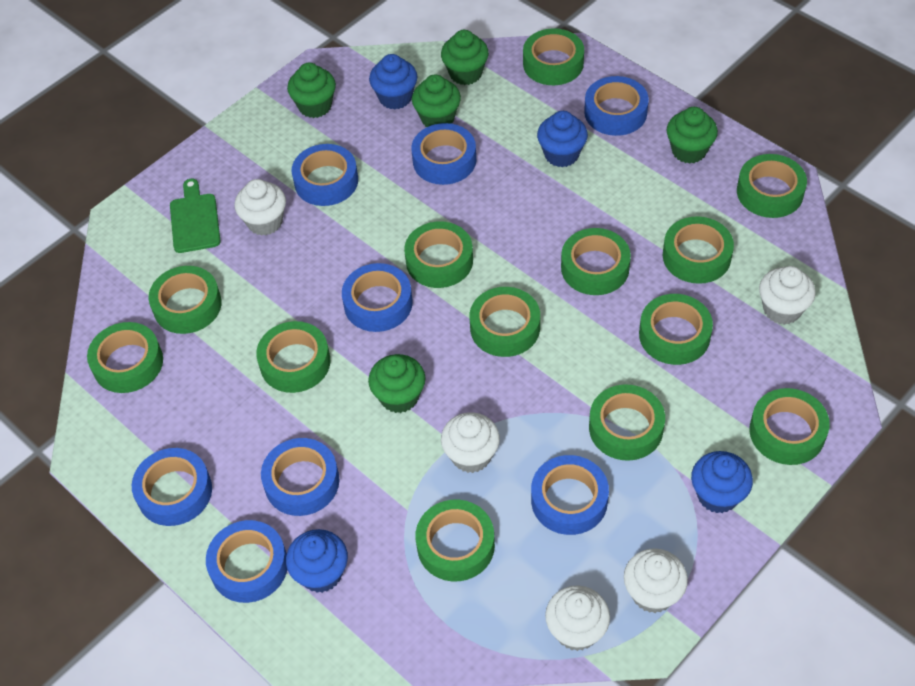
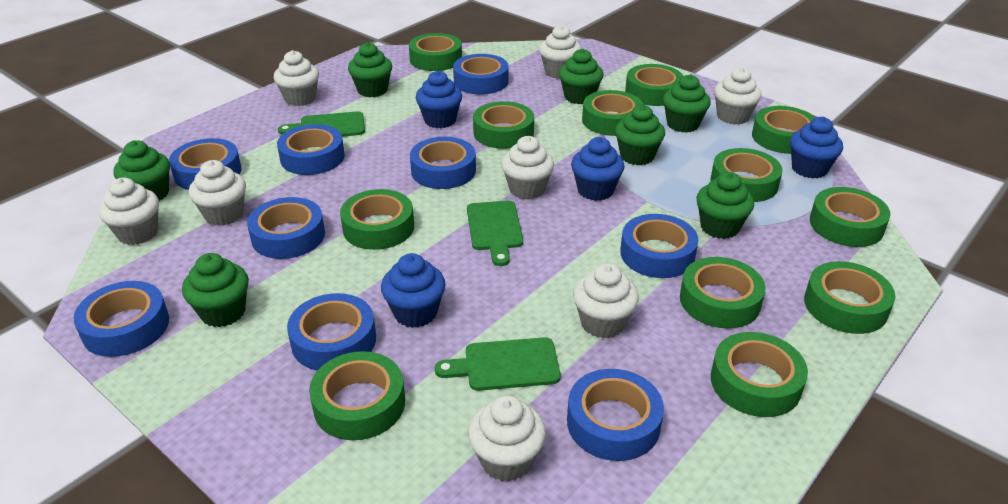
blue tape: [132,448,212,526] [206,520,287,603] [261,438,340,516] [292,144,358,206] [342,263,413,332] [411,123,476,185] [531,455,609,535] [584,76,649,136] = 8 -> [73,281,169,357] [169,138,241,190] [247,197,325,259] [277,124,345,175] [287,293,376,371] [410,137,476,189] [453,54,509,95] [567,369,664,461] [620,214,699,278] = 9
green cupcake: [287,63,336,118] [368,354,425,413] [412,74,461,127] [441,30,489,85] [667,107,718,164] = 5 -> [113,140,170,201] [182,253,249,327] [348,42,392,97] [559,49,604,104] [615,105,665,165] [663,74,711,133] [696,172,754,239] = 7
green cutting board: [170,179,221,253] = 1 -> [278,111,365,137] [435,337,561,391] [467,201,523,266] = 3
green tape: [87,322,163,393] [149,266,222,334] [256,321,330,393] [404,221,473,288] [415,499,495,581] [470,287,540,357] [523,28,584,85] [561,228,631,295] [589,384,665,461] [639,294,713,365] [663,216,734,284] [737,154,807,218] [749,388,830,465] = 13 -> [309,351,405,440] [340,189,414,250] [409,33,462,71] [473,101,534,149] [582,90,643,136] [625,64,683,106] [680,257,766,329] [710,148,783,202] [711,332,808,417] [752,106,815,154] [804,261,896,334] [810,187,890,247] = 12
white cupcake: [234,179,286,236] [441,412,500,473] [545,585,610,651] [624,548,688,613] [759,266,816,325] = 5 -> [99,178,159,245] [189,160,246,226] [274,50,319,106] [468,395,546,482] [501,136,554,199] [539,25,581,79] [573,263,639,338] [714,67,762,125] = 8

